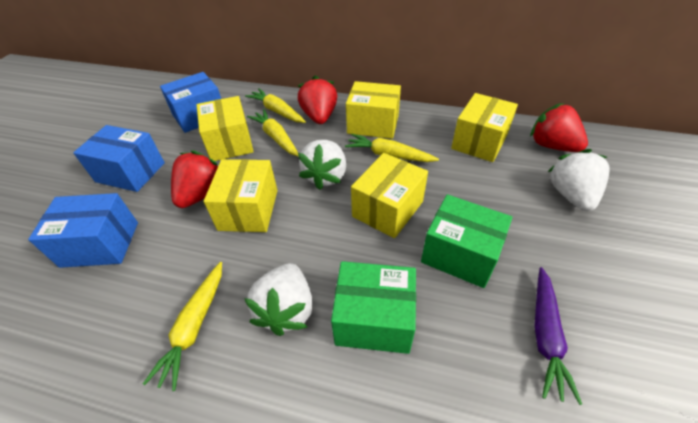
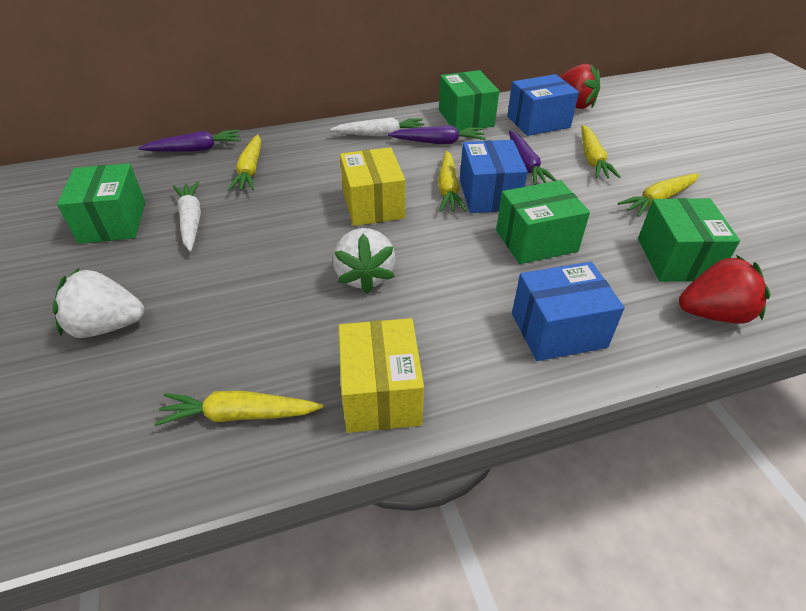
green box: [331,261,416,354] [421,194,512,288] = 2 -> [57,163,145,244] [439,70,499,131] [496,180,590,264] [638,198,740,282] = 4
purple carrot: [535,267,582,405] = 1 -> [138,130,241,152] [388,125,486,144] [509,131,557,185] = 3
red strawberry: [171,151,218,208] [298,76,337,124] [530,103,588,152] = 3 -> [559,64,600,109] [679,255,770,324] = 2
white carrot: none = 0 -> [173,181,201,252] [330,117,424,137] = 2
white strawberry: [244,263,313,336] [298,140,346,190] [548,149,610,211] = 3 -> [53,268,144,338] [333,228,396,294] = 2
yellow box: [197,96,254,161] [204,159,278,232] [346,81,401,139] [351,153,428,238] [451,93,518,162] = 5 -> [339,318,424,433] [340,147,405,226] = 2
yellow carrot: [143,262,222,391] [245,88,306,123] [247,109,299,157] [345,134,439,162] = 4 -> [154,390,323,426] [228,134,261,191] [438,150,467,212] [581,125,621,178] [618,173,699,217] = 5

